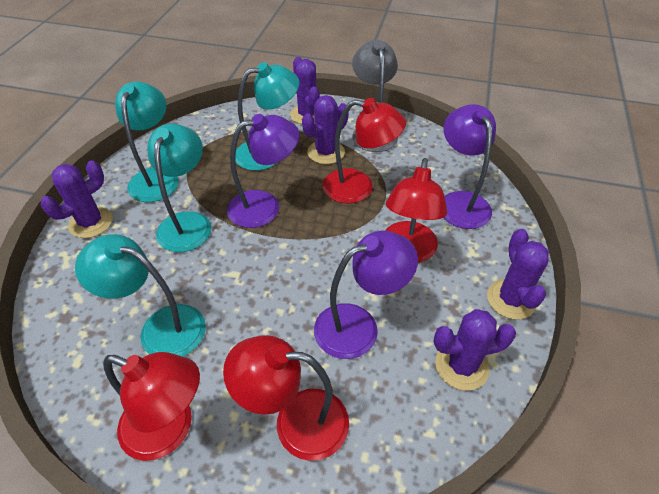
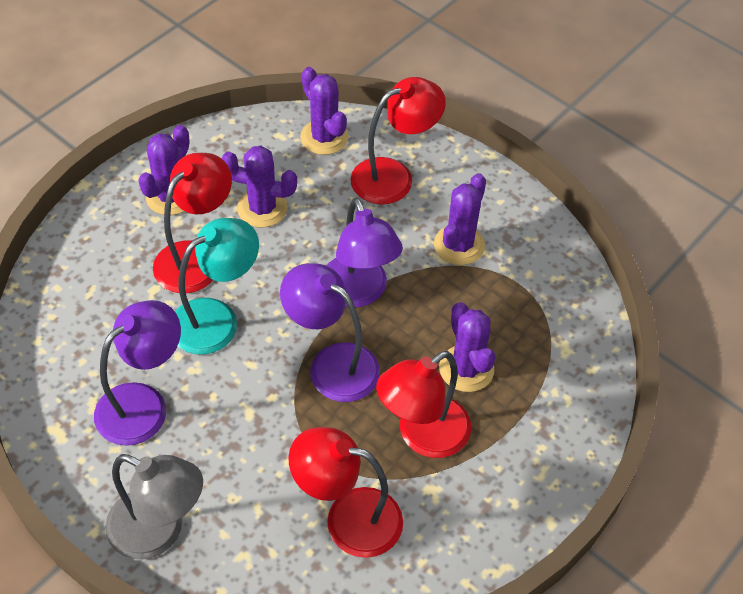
turquoise lamp: [75,234,206,357] [115,82,179,202] [147,124,211,252] [235,62,299,171] = 4 -> [175,218,259,355] = 1

